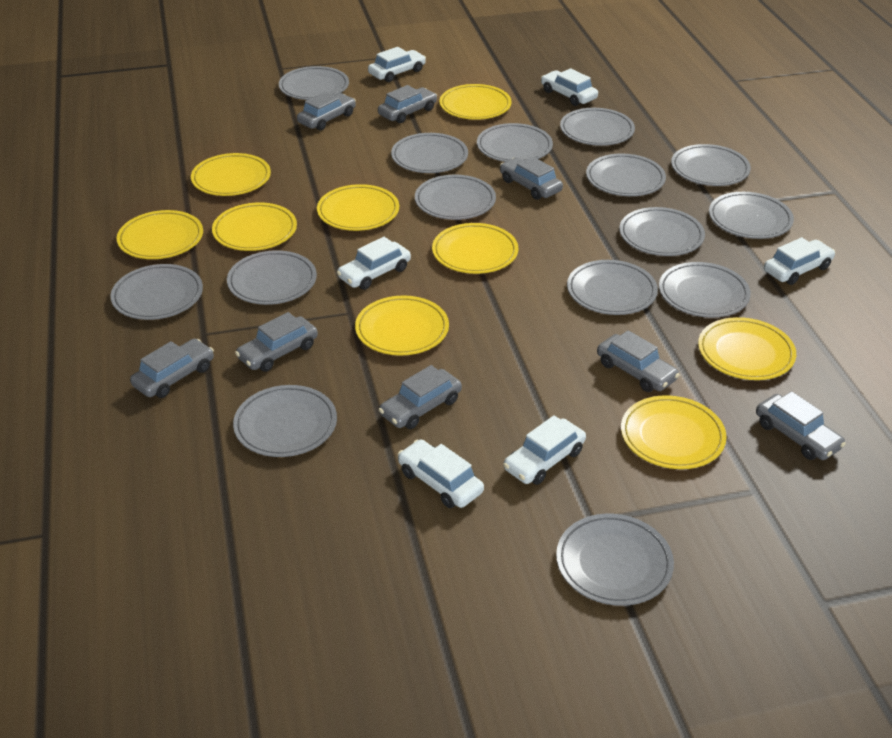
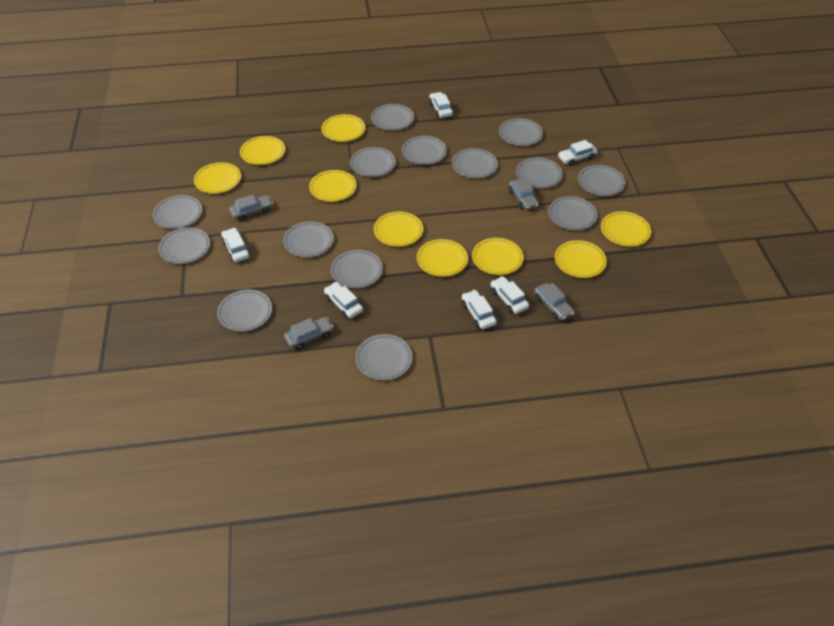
grey car: [130,339,214,398] [235,312,318,372] [297,91,356,130] [378,85,437,123] [379,365,462,429] [500,156,563,200] [597,330,680,392] [756,391,846,460] = 8 -> [229,195,273,221] [284,317,334,350] [509,178,539,210] [534,283,574,321] = 4
grey plate: [110,264,203,320] [227,250,317,305] [233,385,337,457] [279,66,349,100] [391,133,468,173] [415,175,496,220] [477,123,553,162] [556,514,674,606] [560,108,635,146] [567,260,658,315] [586,153,666,196] [619,207,705,256] [659,262,751,318] [671,144,751,186] [709,192,794,239] = 15 -> [153,195,202,229] [158,227,210,264] [217,290,272,332] [283,222,334,258] [331,250,383,288] [350,147,396,177] [355,334,412,381] [371,104,414,131] [402,136,447,165] [452,148,498,178] [499,118,543,146] [516,158,563,188] [548,196,597,230] [578,165,625,196] = 14

